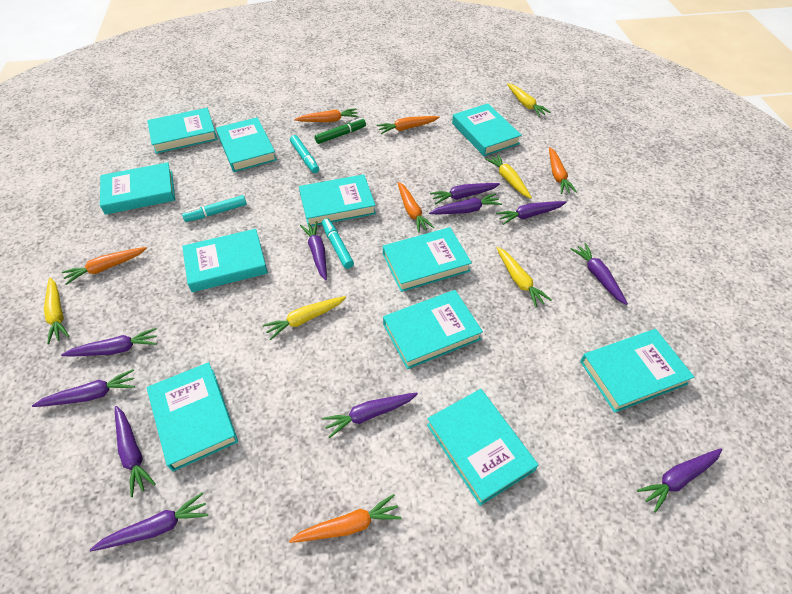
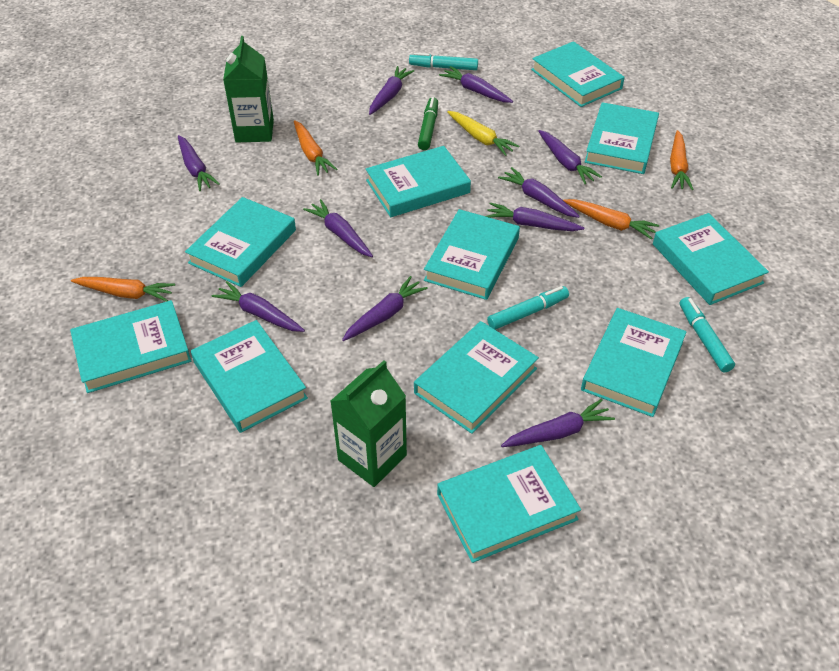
green carton: none = 0 -> [223,36,274,143] [330,360,407,487] = 2
orange carrot: [62,247,147,285] [289,494,402,543] [294,108,358,122] [377,116,440,134] [398,182,434,233] [549,147,577,194] = 6 -> [71,277,175,302] [294,120,337,176] [563,199,659,239] [670,130,694,190] = 4
purple carrot: [32,369,135,407] [61,328,157,356] [90,492,208,552] [115,406,156,497] [300,221,327,280] [322,393,418,438] [429,193,502,215] [430,183,500,204] [496,201,567,225] [571,243,628,305] [637,448,722,513] = 11 -> [178,135,220,191] [212,281,305,332] [303,199,373,257] [342,276,428,341] [369,66,414,115] [439,66,513,103] [486,203,584,231] [498,167,580,218] [501,399,615,447] [538,130,602,185] = 10
yellow carrot: [44,277,70,344] [263,296,346,340] [485,154,532,199] [496,247,552,308] [507,83,550,117] = 5 -> [447,111,519,156] = 1

